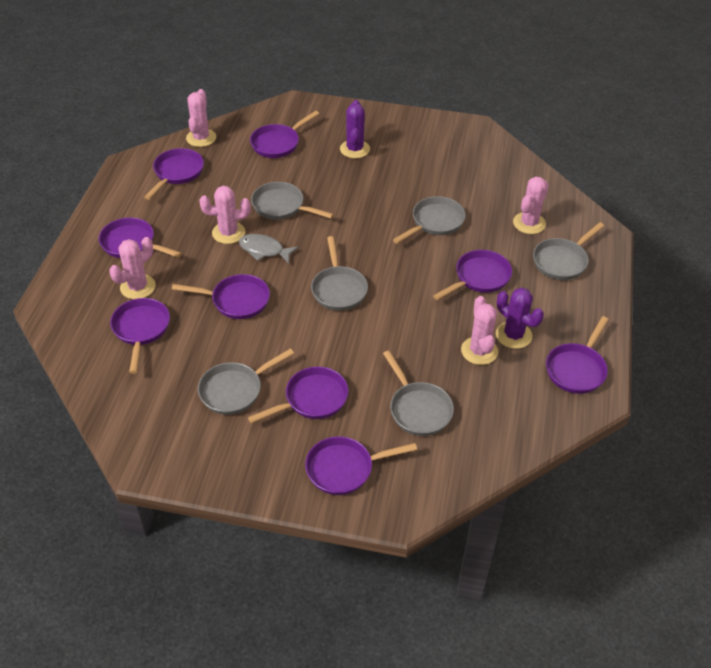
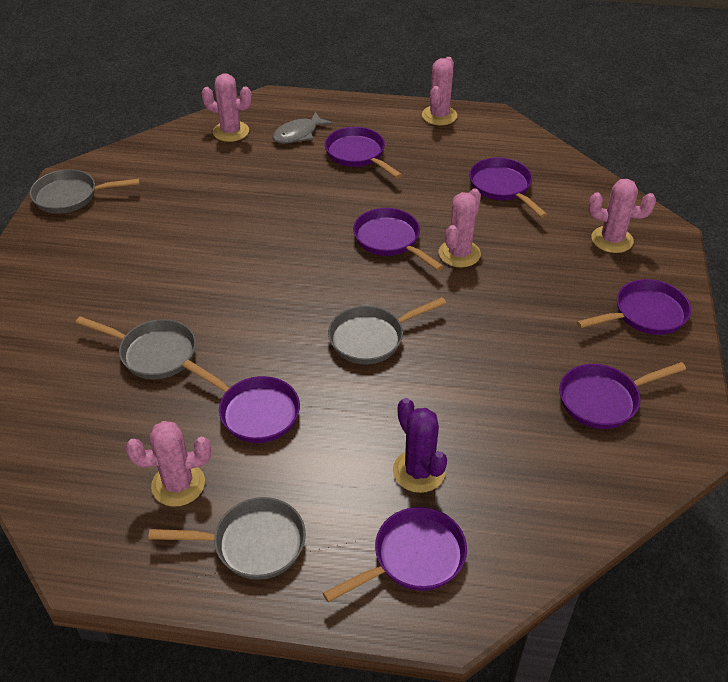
grey pan: [198,348,294,415] [251,182,334,220] [311,236,368,311] [383,351,454,436] [393,196,466,244] [533,222,604,280] = 6 -> [30,169,140,214] [76,316,196,379] [148,497,306,580] [328,297,446,364] = 4
purple cactus: [340,100,370,158] [496,288,544,349] = 2 -> [393,398,447,493] = 1
purple pan: [99,217,182,258] [110,298,170,374] [144,148,204,200] [172,274,270,319] [248,367,349,423] [250,111,319,158] [305,436,417,495] [433,250,512,300] [546,316,609,394] = 9 -> [182,360,300,443] [323,507,467,602] [325,127,402,178] [353,208,444,271] [469,157,548,218] [559,362,686,429] [576,279,691,335] = 7

